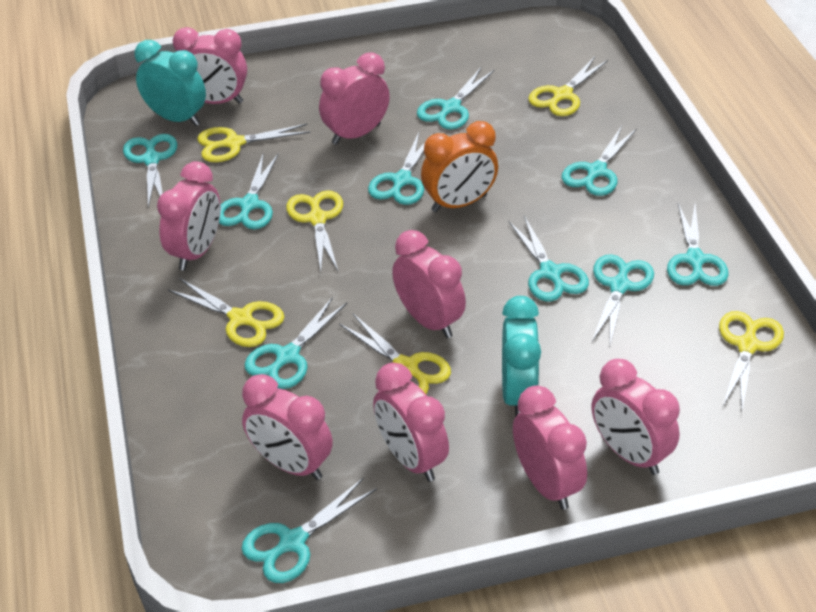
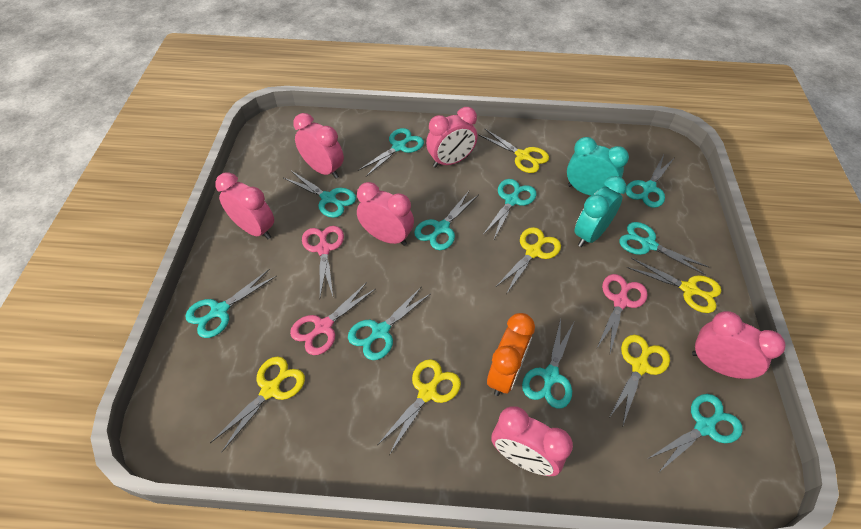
pink clock: [157,161,220,270] [173,27,247,104] [242,374,333,480] [319,52,390,145] [373,363,449,482] [392,230,466,338] [513,385,587,510] [592,359,680,475] = 8 -> [215,172,274,239] [293,113,344,179] [357,182,414,246] [426,107,477,168] [491,406,573,476] [692,311,785,379] = 6
pink scissors: none = 0 -> [290,282,375,355] [302,226,344,297] [597,274,648,353] = 3

